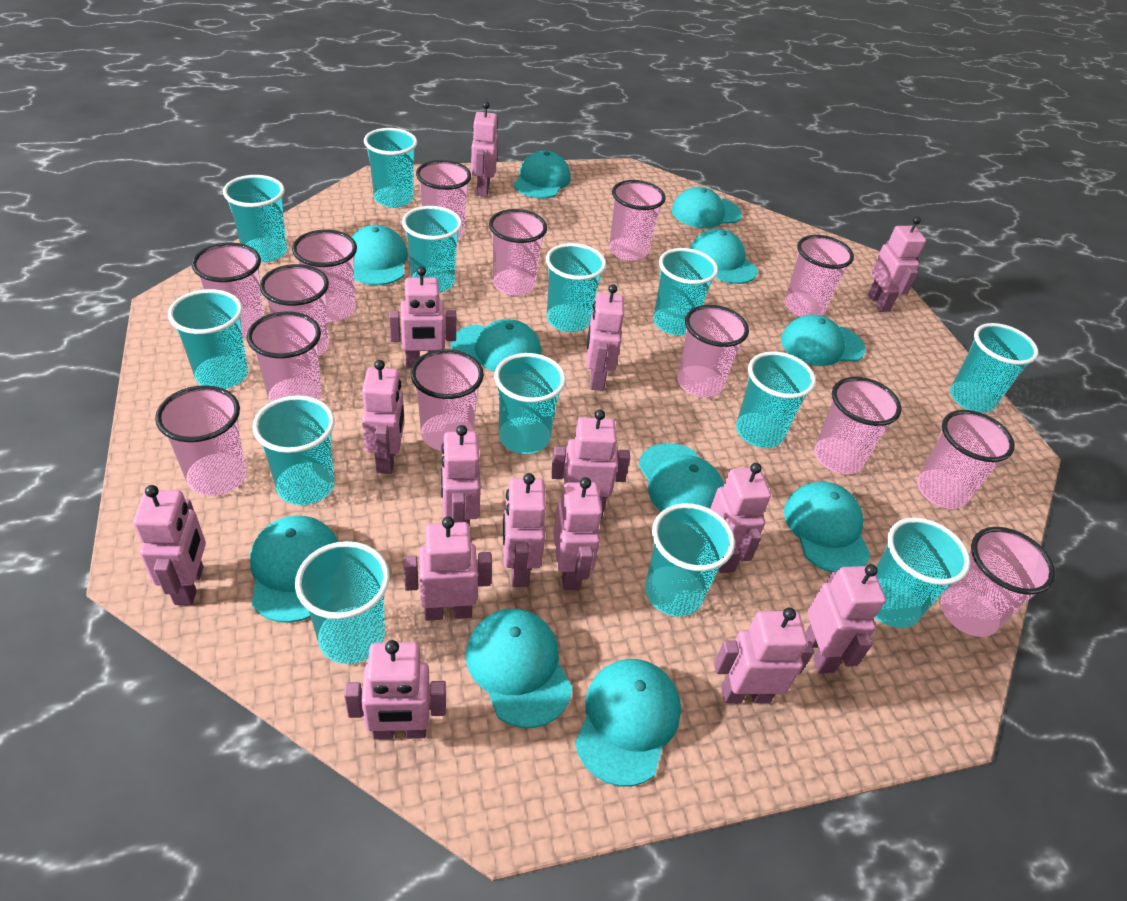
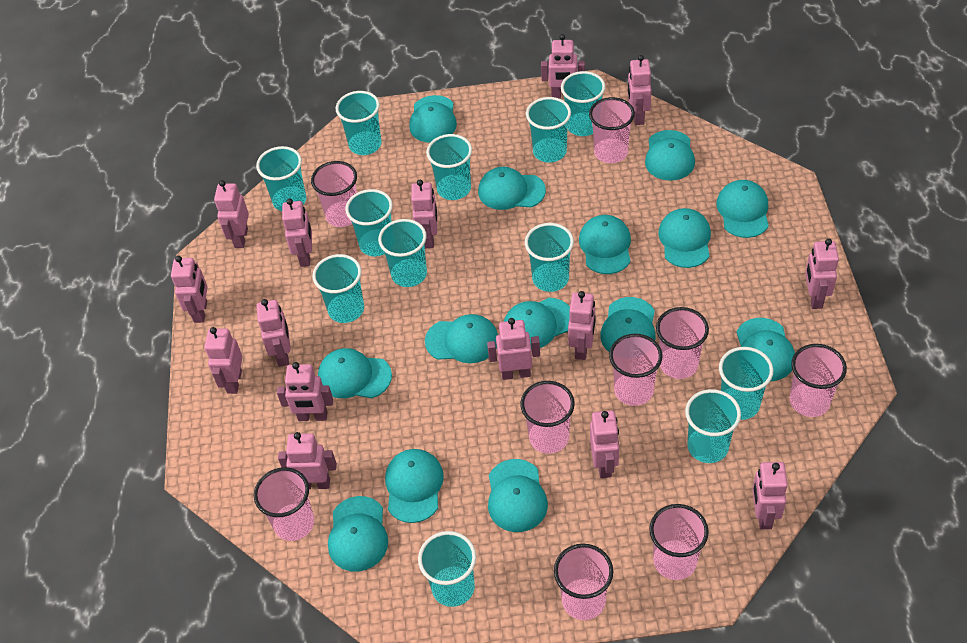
pink cup: [155,385,247,496] [191,242,265,337] [247,311,322,402] [259,264,329,357] [292,229,357,322] [411,349,484,451] [416,160,471,239] [489,209,547,295] [609,180,666,261] [677,305,749,397] [784,235,854,317] [814,377,902,474] [917,410,1015,509] [940,527,1055,637] = 14 -> [254,467,314,541] [311,161,357,227] [520,381,575,454] [554,544,613,620] [589,97,635,163] [609,334,662,406] [649,504,709,580] [656,307,709,379] [790,344,847,417] = 9
turquoise cap: [250,516,338,623] [352,225,408,285] [451,319,541,372] [466,609,573,728] [513,150,571,199] [575,659,681,786] [638,443,724,511] [672,187,742,228] [690,229,758,284] [781,314,865,366] [784,482,871,573] = 11 -> [318,348,392,398] [328,496,388,572] [385,449,444,523] [409,95,457,143] [425,314,498,363] [478,167,546,210] [488,459,548,532] [504,298,570,350] [579,215,631,274] [600,297,656,352] [645,130,695,181] [658,208,711,268] [717,180,769,238] [737,318,795,381] = 14
turquoise cup: [168,289,248,389] [223,175,287,262] [252,395,335,505] [295,541,390,664] [364,128,417,208] [402,206,462,293] [494,353,566,454] [546,243,606,332] [645,503,735,617] [653,248,718,335] [736,351,816,448] [875,517,970,628] [950,323,1039,413] = 13 -> [256,146,306,211] [312,254,364,323] [336,91,382,155] [345,189,393,256] [378,219,427,287] [418,531,476,607] [426,134,472,200] [525,223,574,292] [526,97,571,163] [561,71,606,136] [685,389,741,463] [719,347,773,420] = 12

